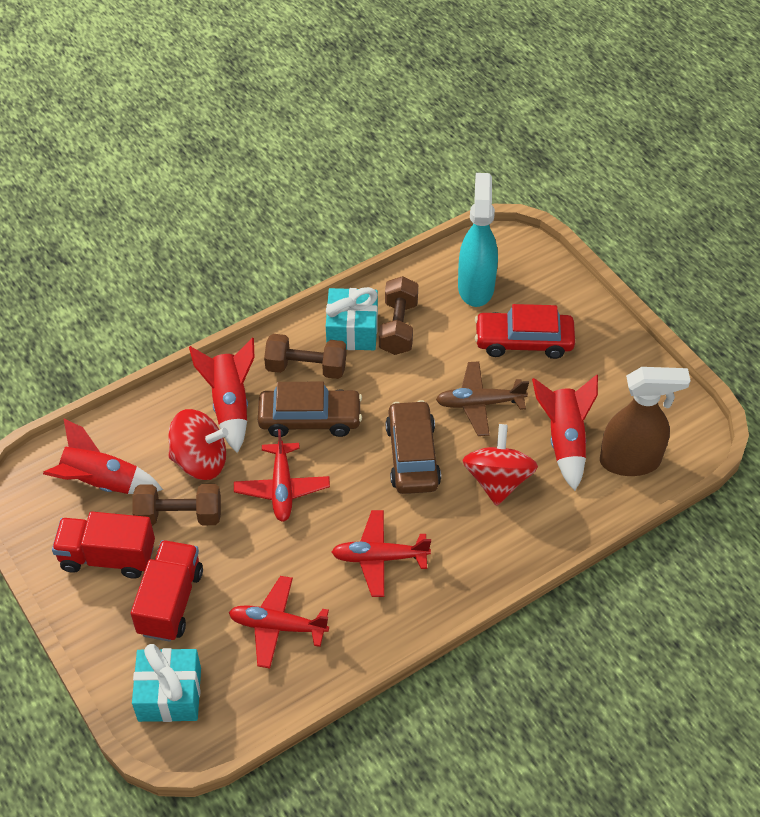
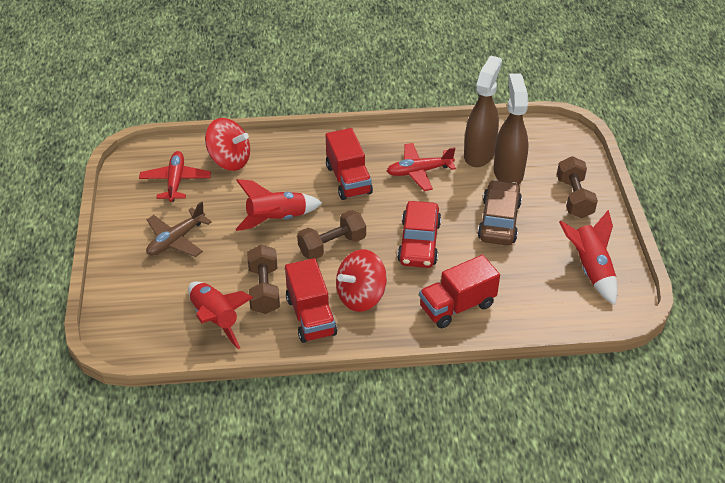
brown car: [258,382,362,437] [385,400,441,494] = 2 -> [478,180,522,246] = 1
brown spray bottle: [600,367,691,476] = 1 -> [464,55,502,167] [493,73,529,184] = 2
red plane: [229,576,329,668] [234,429,330,522] [332,510,431,597] = 3 -> [139,151,211,202] [387,143,456,191] = 2
red truck: [52,512,155,579] [131,540,203,642] = 2 -> [285,258,337,343] [326,128,373,200] [419,255,500,328] = 3
turquoise gift: [132,644,201,722] [326,287,378,350] = 2 -> none = 0
turquoise spray bottle: [458,173,498,307] = 1 -> none = 0

